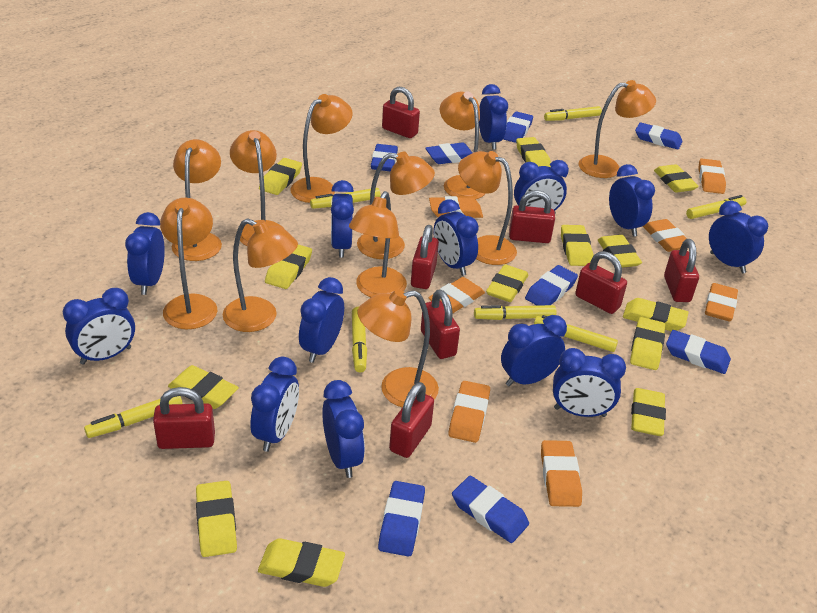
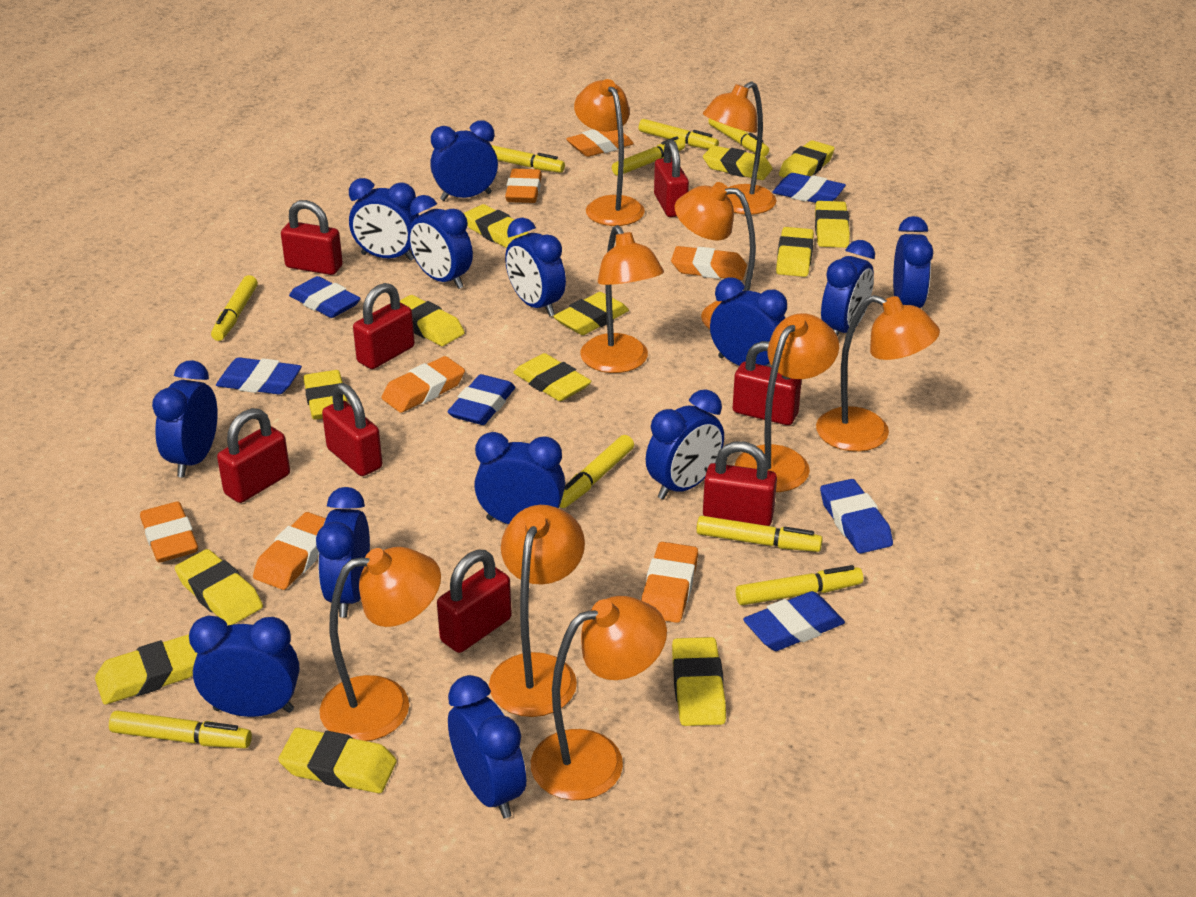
blue eraser: [371,144,398,171] [378,481,425,557] [425,142,472,164] [452,476,529,543] [503,111,533,143] [525,265,578,306] [635,122,683,150] [666,330,731,374] = 8 -> [216,357,302,395] [289,276,361,318] [448,374,515,425] [743,591,845,651] [772,173,846,203] [820,479,893,553] = 6
orange lamp: [160,198,217,329] [172,139,222,261] [223,218,298,332] [230,130,284,246] [290,94,353,203] [349,191,407,297] [357,152,435,259] [357,289,439,408] [440,91,485,199] [458,151,517,265] [578,80,656,178] = 11 -> [320,547,441,741] [489,505,585,717] [531,596,667,800] [574,79,645,226] [581,225,664,373] [675,182,756,329] [703,81,776,215] [735,313,839,492] [816,295,940,452] = 9
yellow marker: [84,396,183,438] [310,188,381,209] [352,307,367,372] [474,305,556,320] [534,315,618,352] [544,106,602,121] [686,195,746,219] = 7 -> [109,711,252,748] [211,275,258,341] [491,145,565,173] [559,435,634,508] [612,136,685,176] [638,119,719,149] [696,516,823,552] [708,118,769,156] [736,565,863,605] = 9

